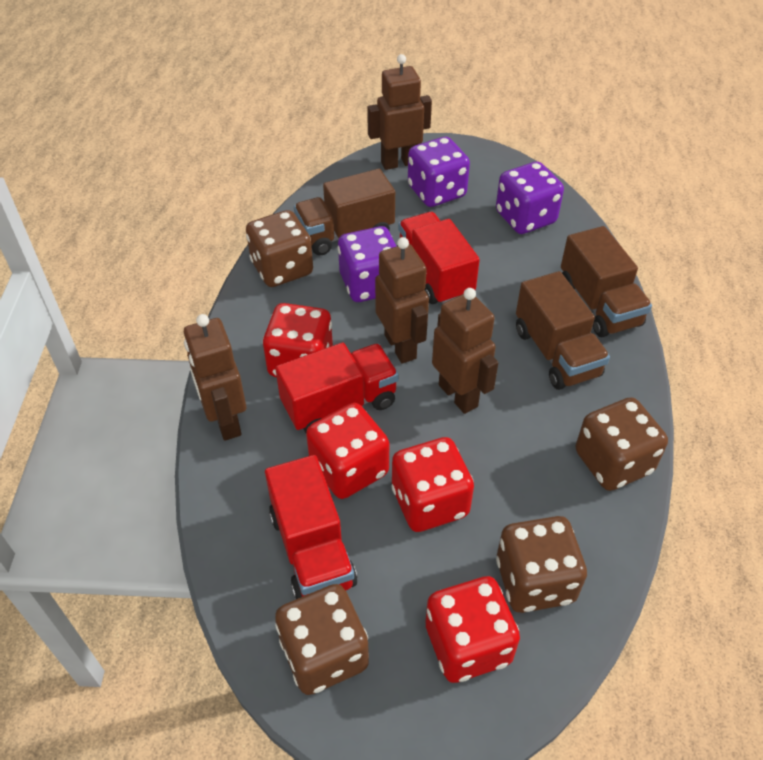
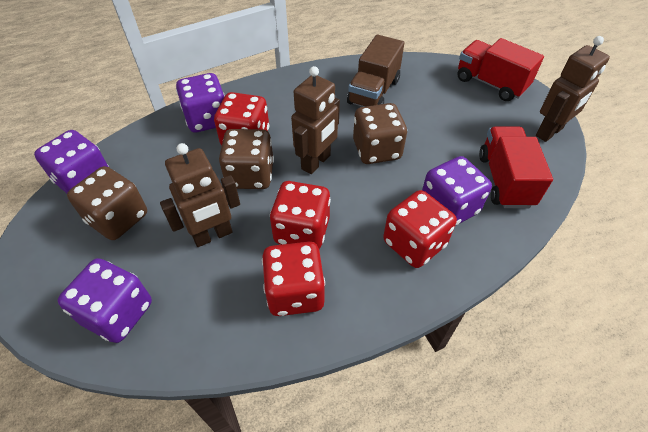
brown dice: [246,210,313,287] [275,584,369,695] [496,516,587,613] [576,397,668,491] = 4 -> [67,166,147,240] [219,129,274,189] [353,103,407,164] = 3
brown robot: [184,314,246,441] [367,54,432,170] [375,237,429,363] [432,288,498,414] = 4 -> [160,143,240,247] [291,66,340,174] [536,36,610,142] = 3
brown truck: [294,169,395,255] [516,271,610,390] [561,226,652,337] = 3 -> [347,35,404,107] = 1
purple dice: [338,226,397,302] [408,137,470,207] [496,162,564,234] = 3 -> [34,130,109,193] [58,258,152,343] [176,73,225,133] [422,156,492,226] = 4
red truck: [265,455,357,599] [275,343,399,433] [397,212,480,304] = 3 -> [457,38,544,101] [479,127,553,208] = 2

